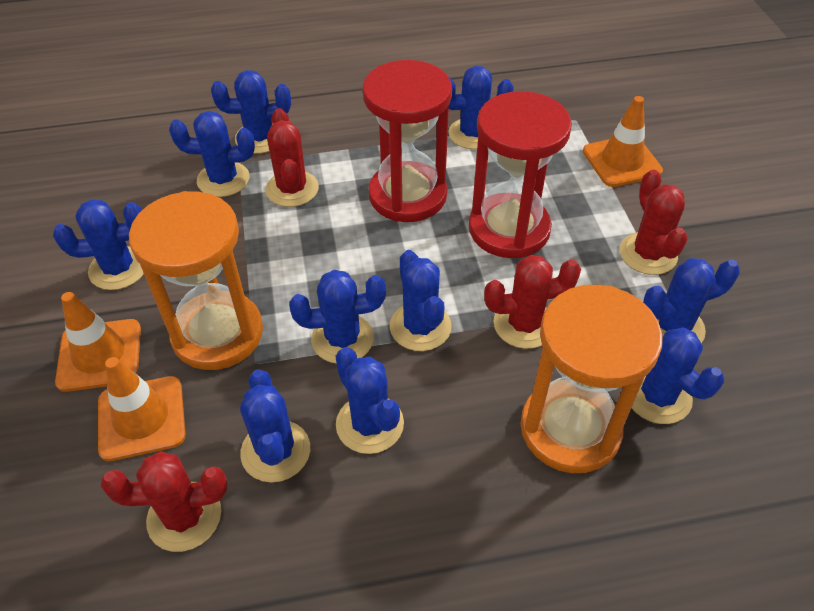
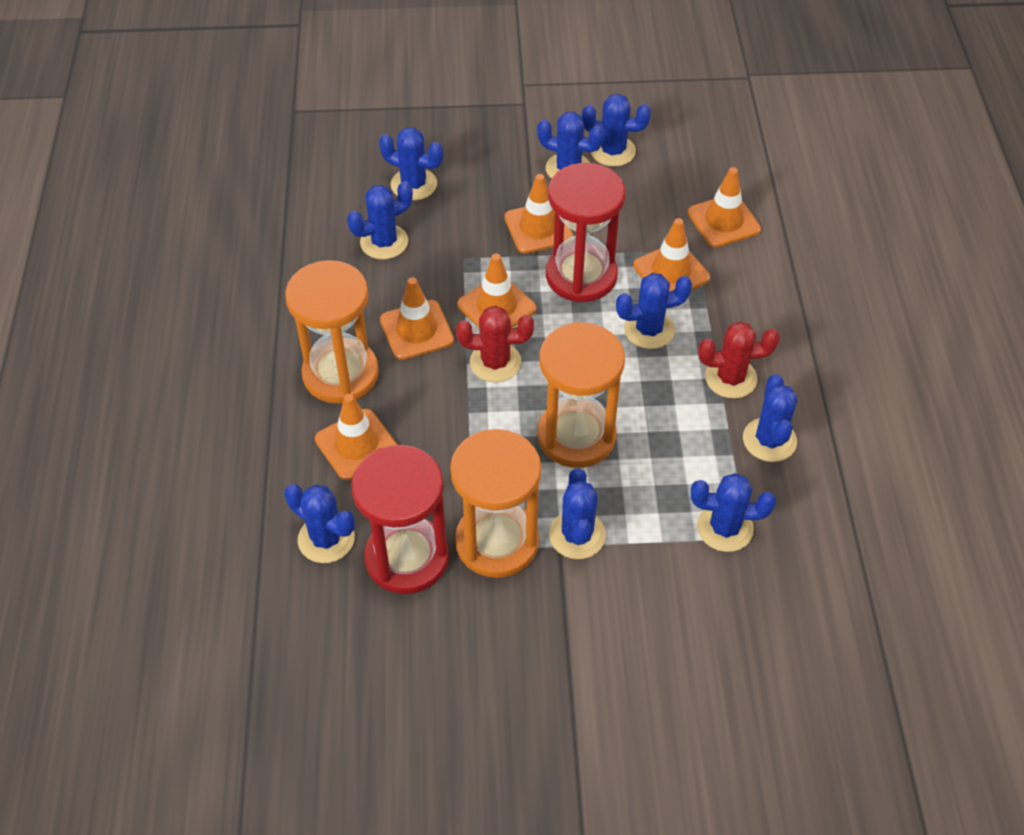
blue cactus: [53,199,144,290] [169,111,255,197] [211,70,291,154] [240,369,310,483] [289,270,386,364] [335,347,404,454] [390,250,452,351] [448,66,514,149] [632,327,724,424] [643,258,740,343] = 10 -> [284,484,355,563] [347,181,413,260] [379,127,443,201] [537,112,604,179] [549,468,606,559] [582,94,651,167] [616,273,692,349] [691,473,776,552] [743,374,798,462] = 9
orange hourglass: [129,191,263,370] [520,285,663,473] = 2 -> [285,260,379,404] [450,429,541,578] [537,322,625,468] = 3
orange traffic cone: [55,292,141,392] [98,357,186,461] [583,96,663,187] = 3 -> [315,394,397,480] [380,277,454,360] [457,253,536,328] [504,174,574,253] [633,218,710,292] [688,167,761,248] = 6
red cactus: [101,451,227,552] [265,108,319,207] [484,255,581,349] [620,169,688,275] = 4 -> [456,306,534,383] [698,322,780,399] = 2

